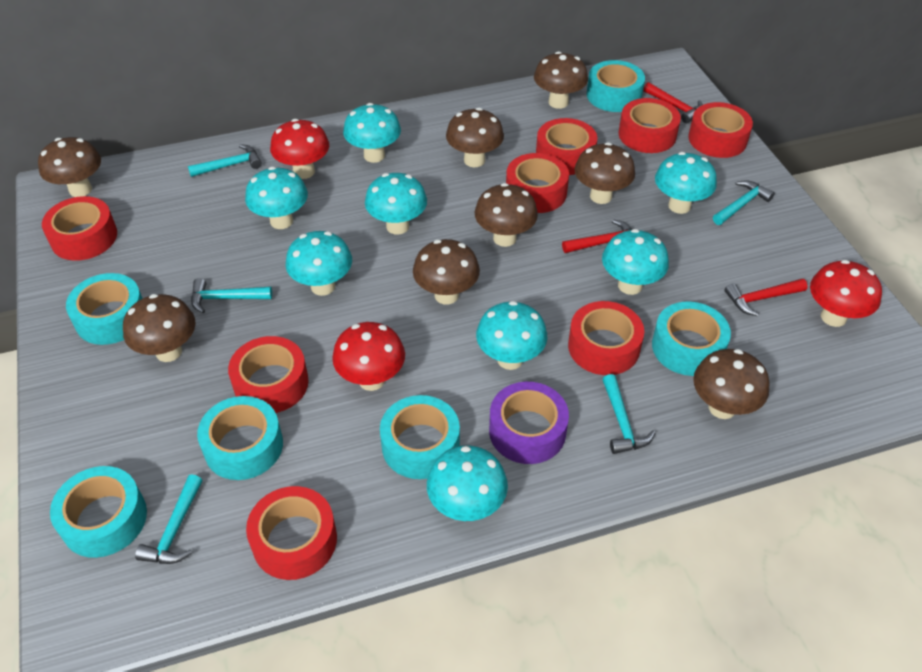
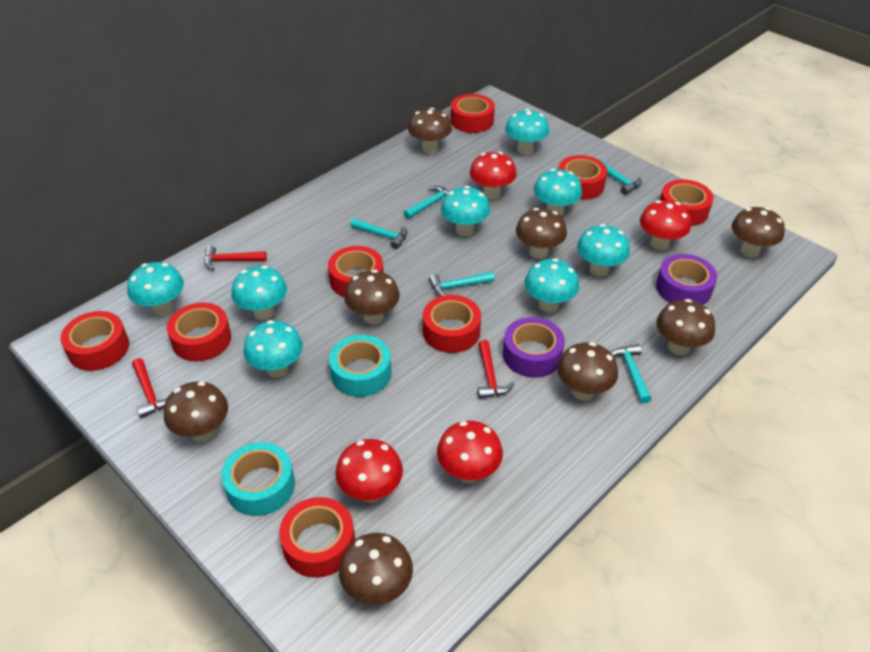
purple tape: [489,382,569,464] = 1 -> [503,317,565,378] [656,254,717,305] = 2
red mushroom: [270,119,329,179] [332,322,405,391] [810,260,882,327] = 3 -> [335,439,403,502] [437,421,503,483] [470,152,517,199] [640,200,691,251] = 4
turquoise tape: [50,466,147,558] [66,273,143,345] [197,396,283,480] [380,395,460,479] [587,60,645,112] [652,302,731,376] = 6 -> [221,442,295,516] [329,335,392,397] = 2

